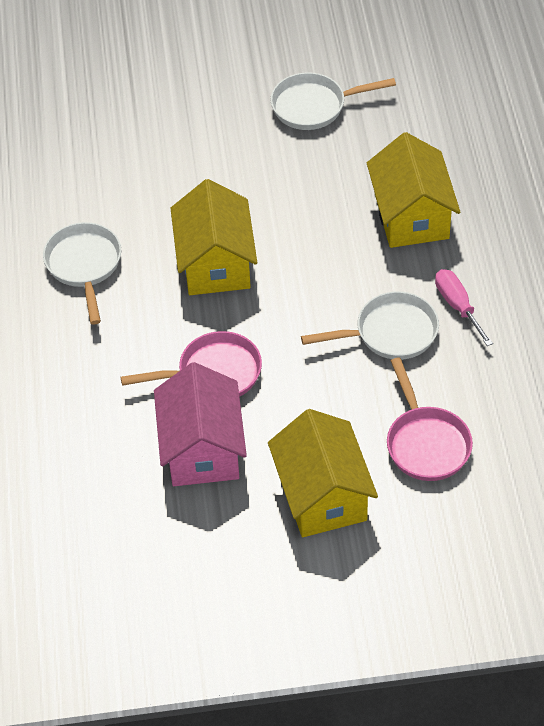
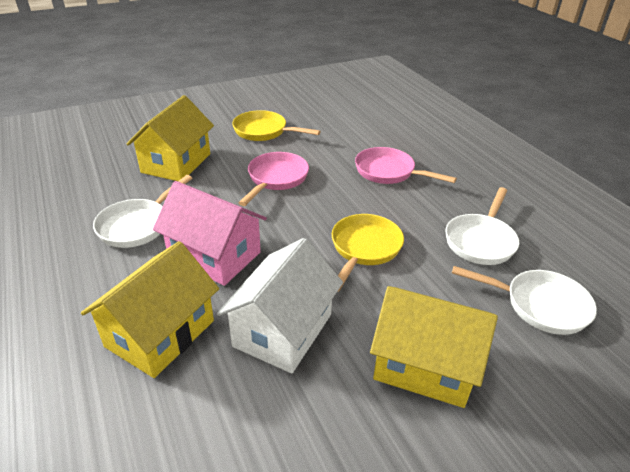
pink screwdriver: [435,269,493,346] = 1 -> none = 0
white house: none = 0 -> [217,238,343,373] = 1
yellow pan: none = 0 -> [232,110,321,141] [332,214,404,292] = 2

